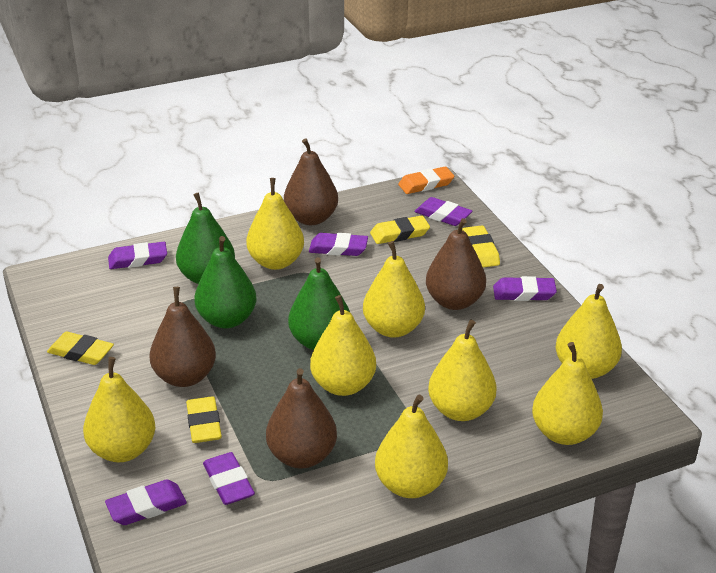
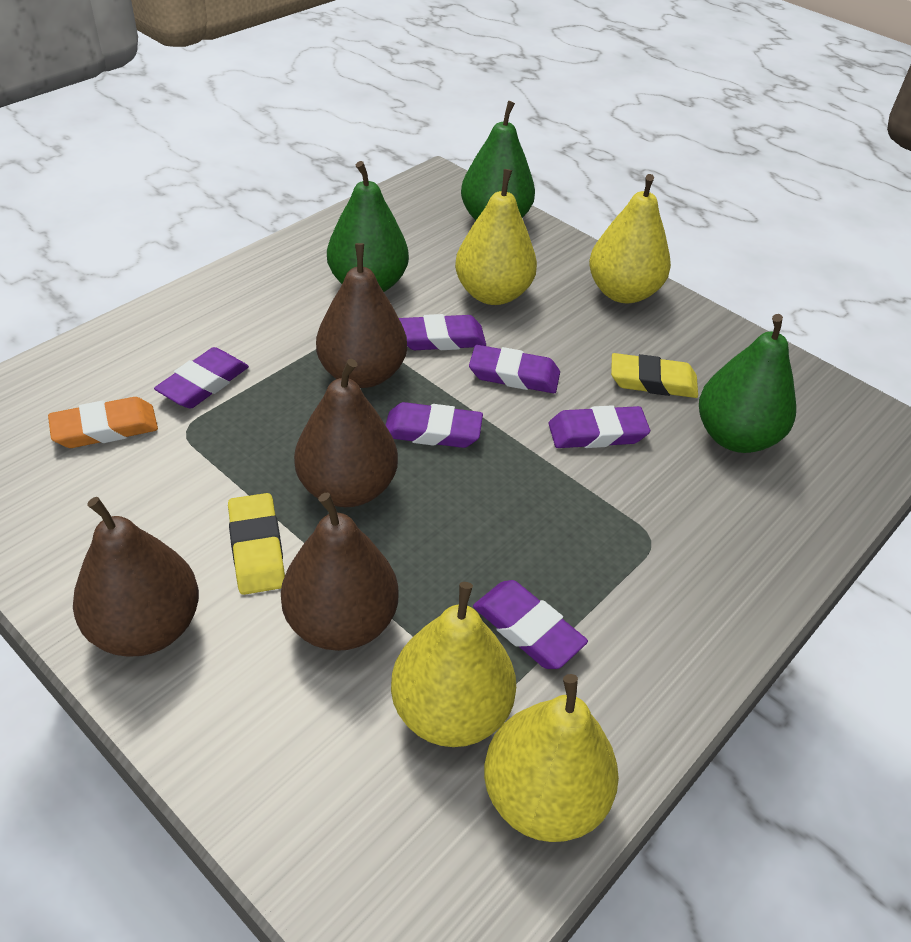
yellow eraser: [47,332,114,365] [186,396,222,443] [370,216,430,244] [462,225,500,267] = 4 -> [228,493,285,595] [611,353,698,398] = 2
yellow pear: [83,357,155,462] [246,178,304,270] [310,295,376,396] [363,241,425,338] [375,395,448,498] [428,320,497,421] [532,342,603,445] [555,284,622,379] = 8 -> [391,582,516,747] [455,169,537,305] [484,674,619,842] [589,174,671,303] = 4

